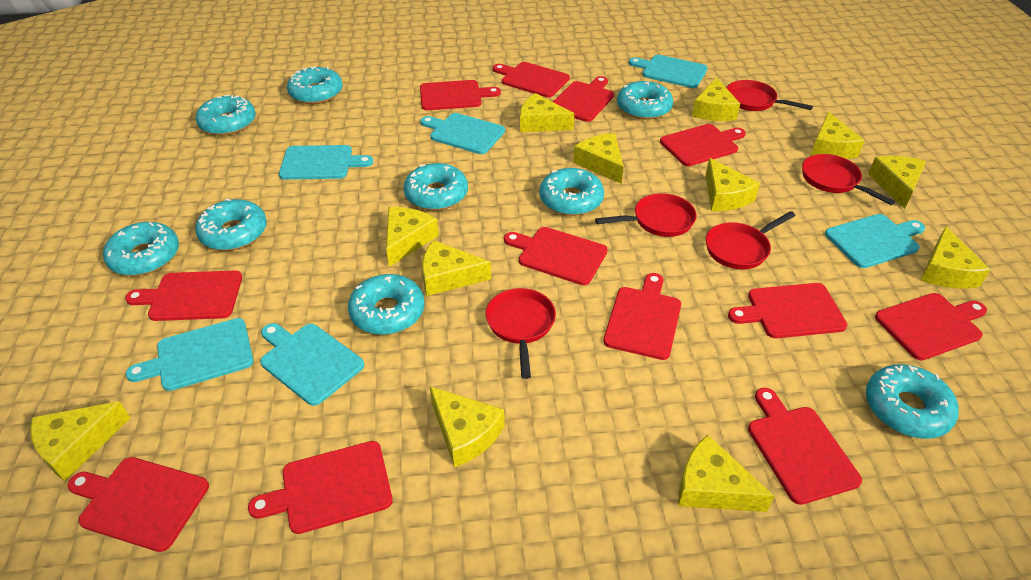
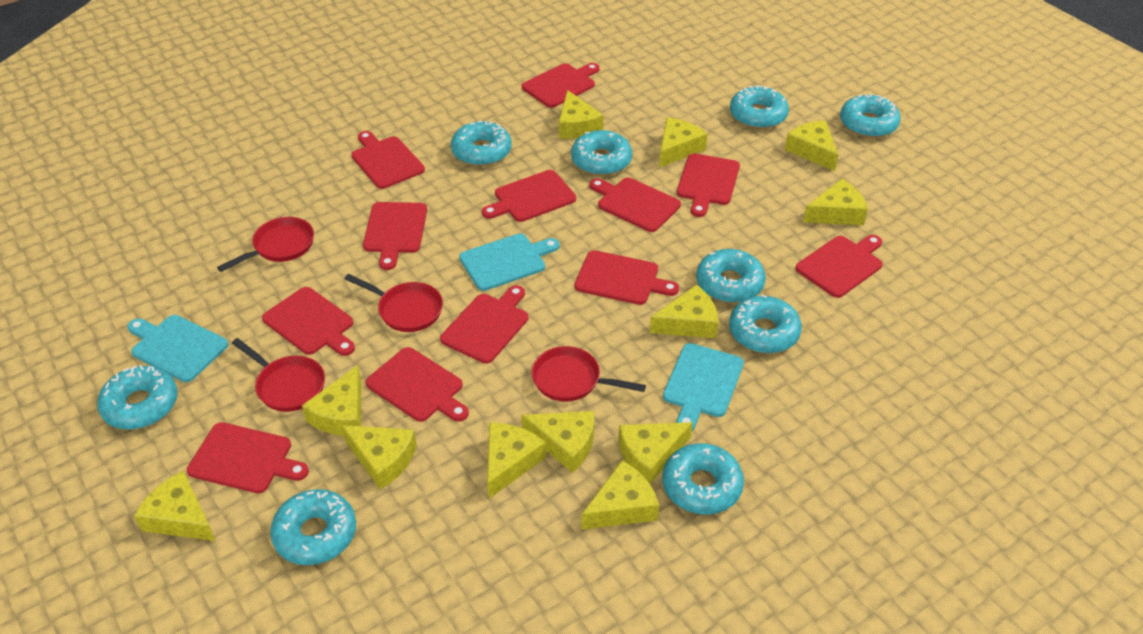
red pan: [486,288,556,379] [595,193,697,237] [706,211,796,269] [727,80,813,111] [802,154,895,205] = 5 -> [217,217,314,272] [232,338,325,412] [344,274,443,332] [532,346,646,402] = 4
turquoise cutting board: [126,318,254,391] [260,323,364,406] [279,145,373,180] [420,113,505,154] [629,55,708,88] [825,214,925,268] = 6 -> [127,315,228,382] [459,234,560,291] [663,343,744,431] = 3

